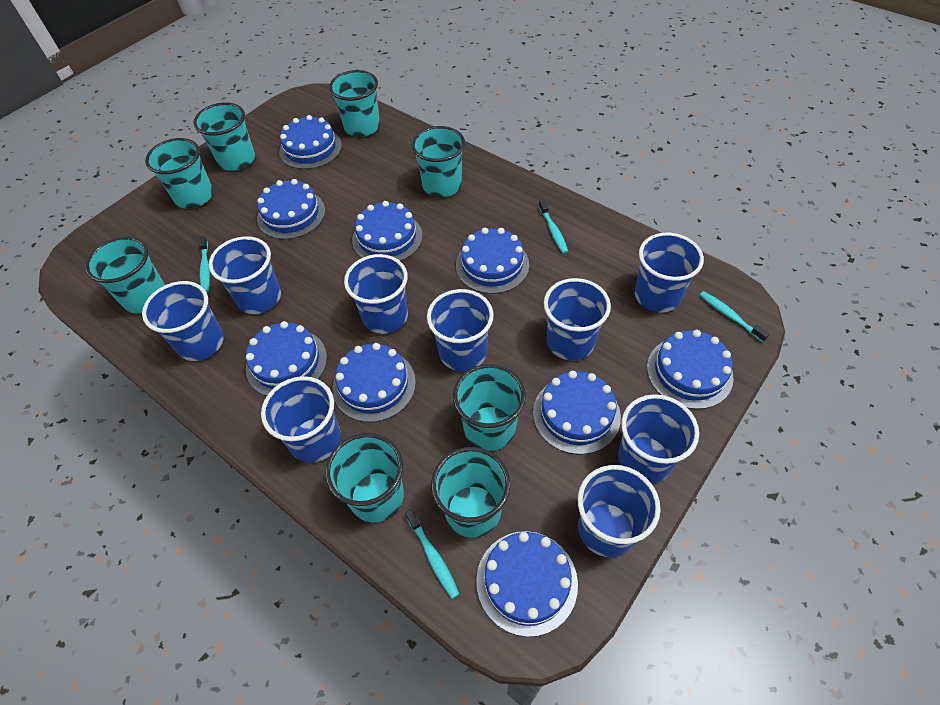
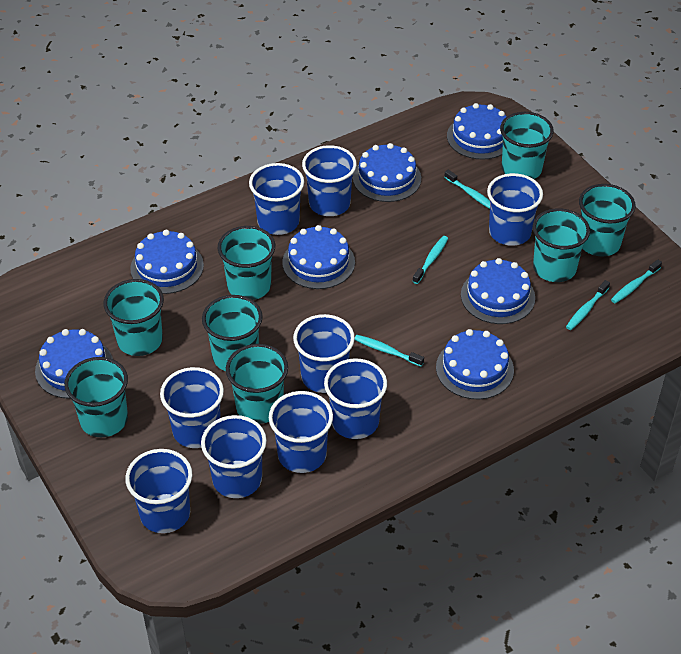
blue cake: [246,321,327,396] [257,179,325,239] [279,115,342,169] [332,343,416,422] [352,201,423,261] [456,228,529,294] [476,531,578,637] [533,371,621,455] [647,330,734,409] = 9 -> [35,329,113,399] [130,230,204,294] [282,225,355,289] [353,143,421,202] [436,329,514,399] [447,103,507,160] [461,258,535,324] = 7
turquoise toothbrush: [199,236,210,292] [405,509,459,599] [538,200,568,254] [699,291,770,342] = 4 -> [355,335,424,366] [412,236,448,284] [444,170,490,209] [566,280,610,330] [611,259,662,303] = 5

